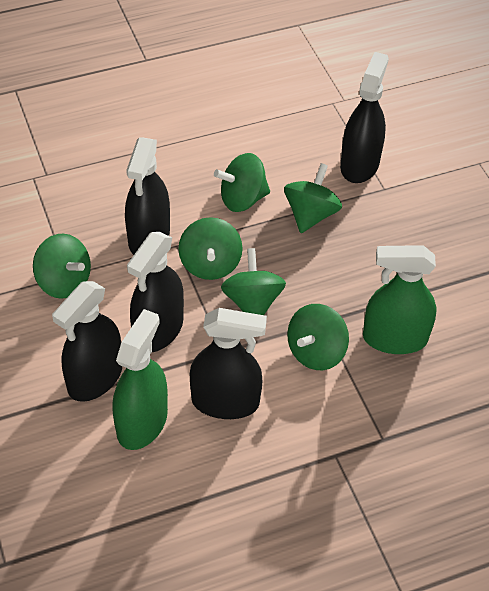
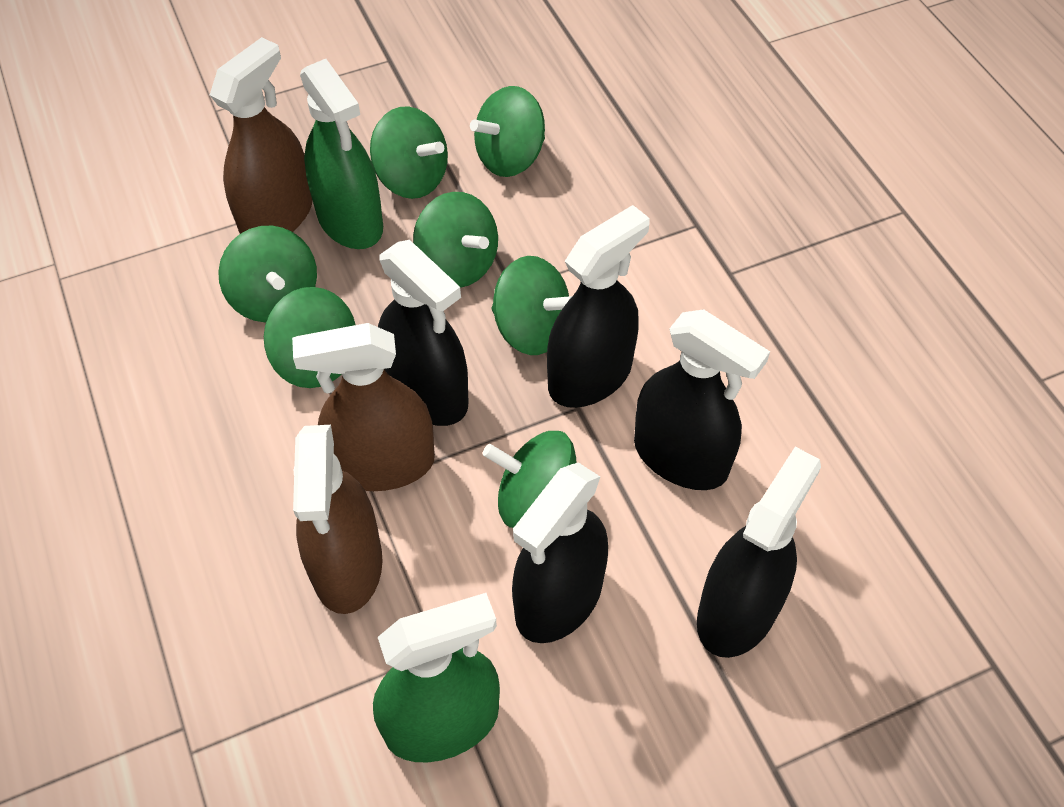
brown spray bottle: none = 0 -> [210,37,312,234] [292,323,435,491] [293,425,383,614] = 3
green spinning top: [33,234,91,299] [178,217,243,280] [214,153,270,212] [221,248,286,315] [284,163,342,233] [287,304,349,370] = 6 -> [218,226,317,322] [264,287,355,388] [370,106,448,199] [413,192,498,288] [470,86,545,177] [483,431,577,528] [491,256,572,355] = 7

